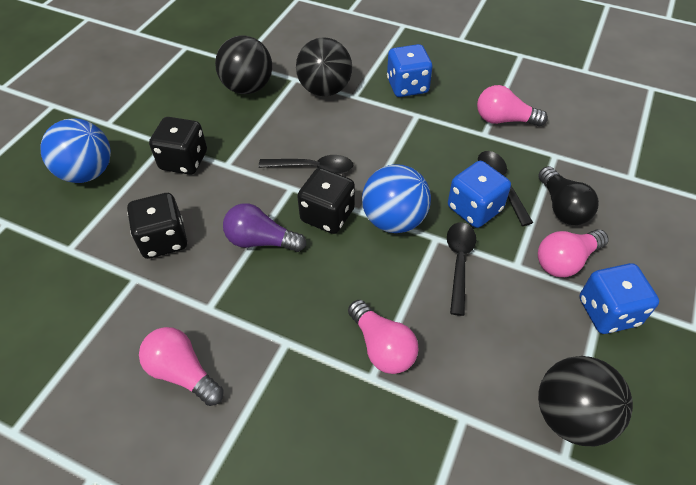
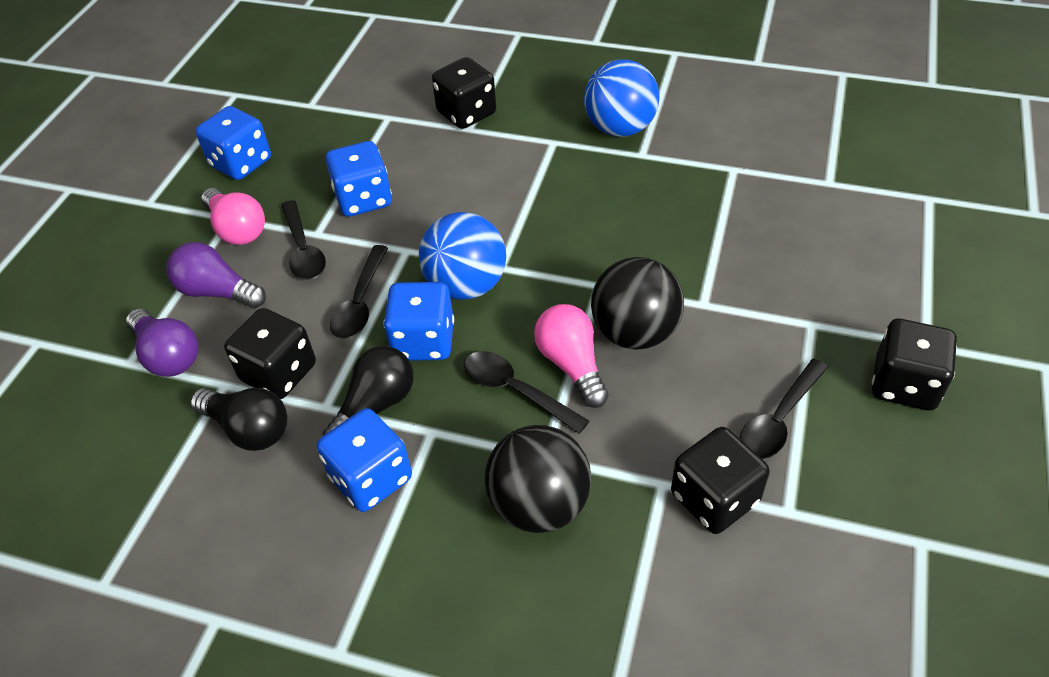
black ball: [215,36,272,94] [296,37,352,96] [538,356,633,446] = 3 -> [484,425,591,533] [591,257,684,350] = 2
black dice: [127,193,187,259] [149,117,207,175] [297,168,355,234] = 3 -> [224,308,316,399] [432,57,496,129] [671,427,770,534] [872,319,957,411] = 4
black light bulb: [538,166,599,225] = 1 -> [190,388,288,451] [323,346,414,436] = 2
black spoon: [259,155,353,174] [447,222,476,316] [478,151,533,226] = 3 -> [281,200,326,280] [330,245,388,339] [464,351,589,434] [739,358,828,459] = 4
blue dice: [387,44,432,97] [448,161,511,228] [580,263,659,334] = 3 -> [196,106,271,180] [317,408,412,512] [325,141,392,217] [383,282,454,361] = 4
pink light bulb: [139,327,224,406] [348,300,418,374] [477,85,548,127] [538,229,609,277] = 4 -> [201,188,265,245] [534,304,609,408] = 2
purple light bulb: [223,203,307,252] = 1 -> [126,309,199,377] [166,242,266,309] = 2

